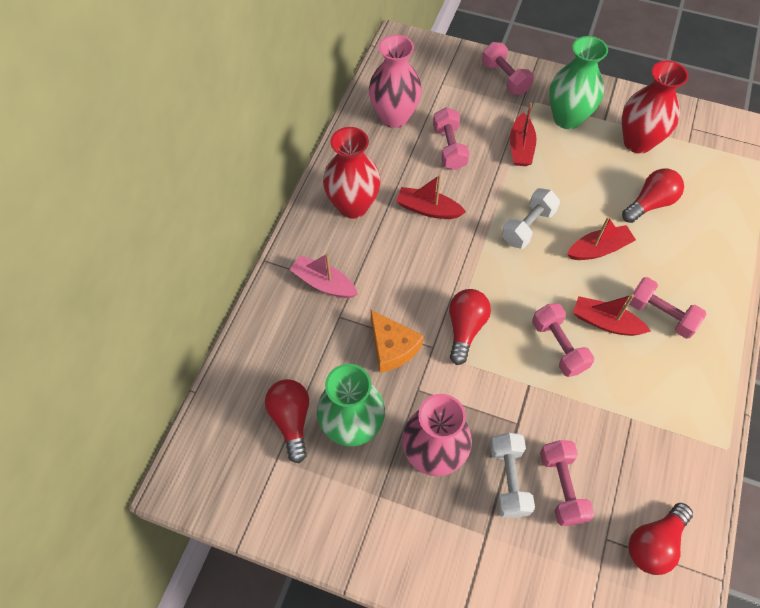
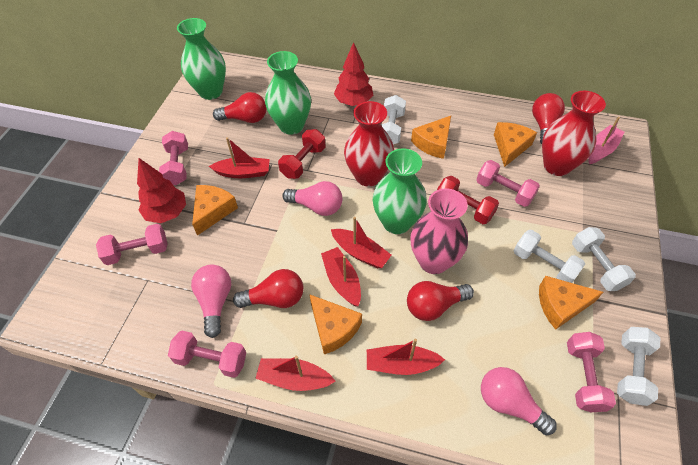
green vase: [317,364,385,446] [549,36,608,129] = 2 -> [177,18,226,100] [265,51,311,135] [373,148,427,234] = 3
orange cheese: [371,310,424,373] = 1 -> [192,185,238,235] [309,294,362,354] [411,116,451,159] [494,122,537,167] [539,276,603,330] = 5
pink light bulb: none = 0 -> [191,264,231,338] [282,181,342,216] [481,367,557,435] = 3
pink vase: [369,35,422,128] [402,394,472,476] = 2 -> [410,188,468,274] = 1
red boat: [396,175,466,219] [510,103,537,166] [567,217,636,260] [573,294,651,336] = 4 -> [209,137,270,178] [255,356,335,391] [321,247,361,306] [331,217,391,268] [367,339,445,375] = 5
red dumbbell: none = 0 -> [278,129,326,179] [437,176,499,224] = 2
red tree: none = 0 -> [137,158,186,223] [334,42,373,106] = 2
white dumbbell: [490,433,535,518] [502,188,560,249] = 2 -> [381,95,406,144] [514,230,585,283] [572,227,636,291] [617,327,660,406] = 4

